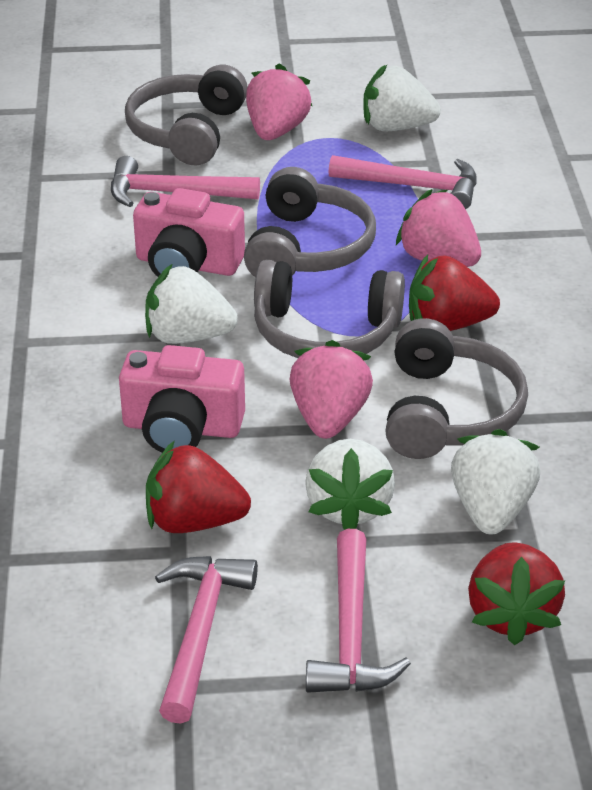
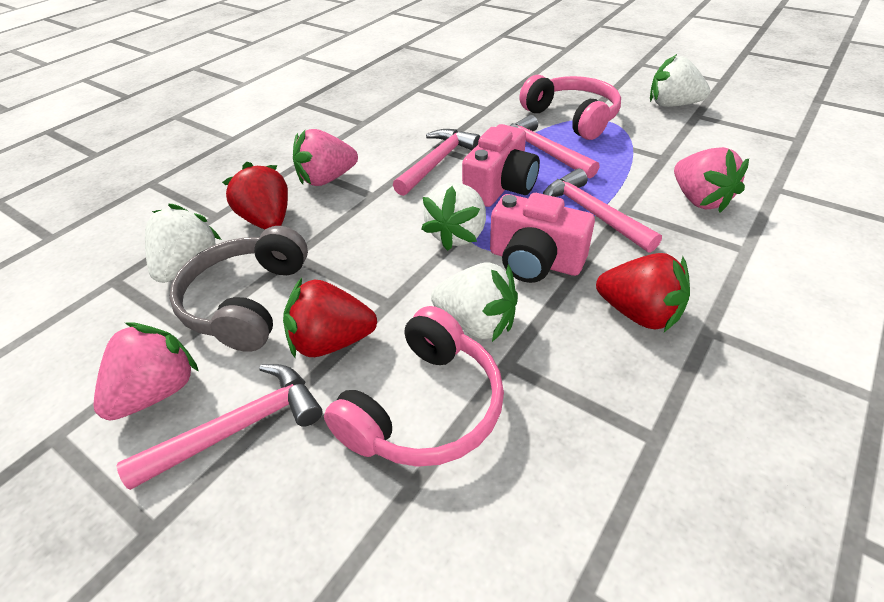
grey headphones: [125,65,248,165] [244,167,376,277] [254,260,405,358] [385,318,528,459] = 4 -> [169,226,308,352] = 1
pink headphones: none = 0 -> [324,306,504,467] [519,75,621,140] = 2

